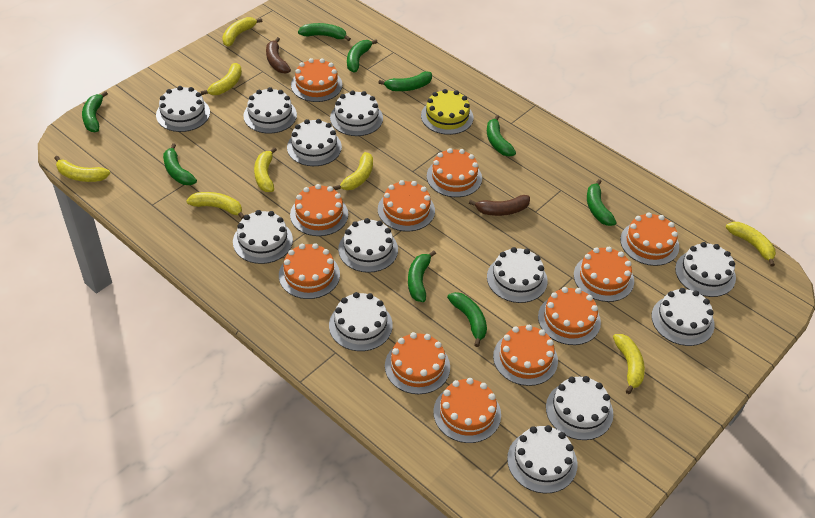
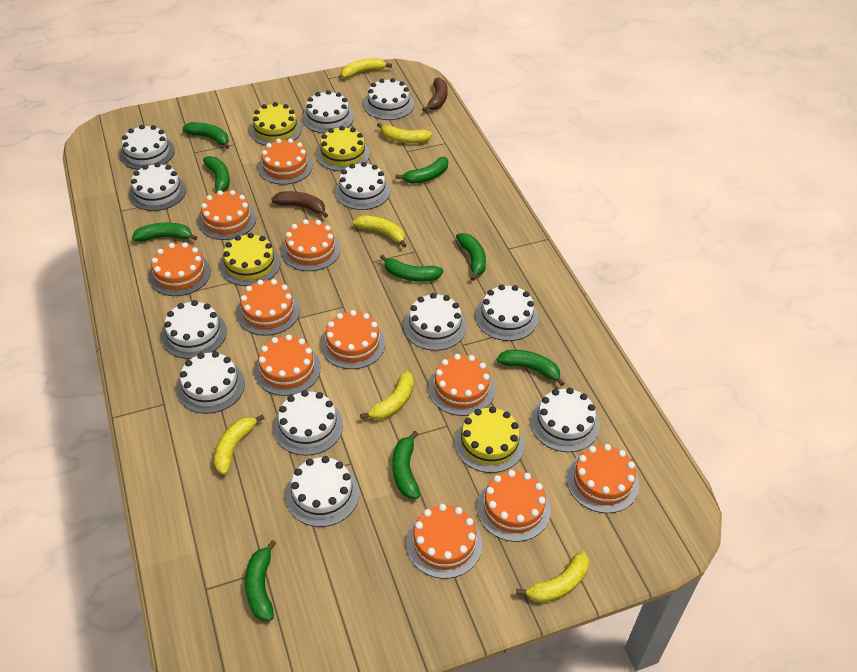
yellow banana: [54,156,110,182] [186,192,244,219] [201,63,242,95] [222,17,262,46] [254,147,277,192] [333,152,373,190] [613,334,645,394] [726,222,776,267] = 8 -> [214,414,265,475] [341,58,392,78] [353,215,407,248] [360,370,414,420] [377,123,432,143] [516,551,589,603] = 6
yellow cake: [421,89,473,135] = 1 -> [220,233,280,286] [249,102,302,145] [316,126,370,171] [455,406,525,473] = 4

